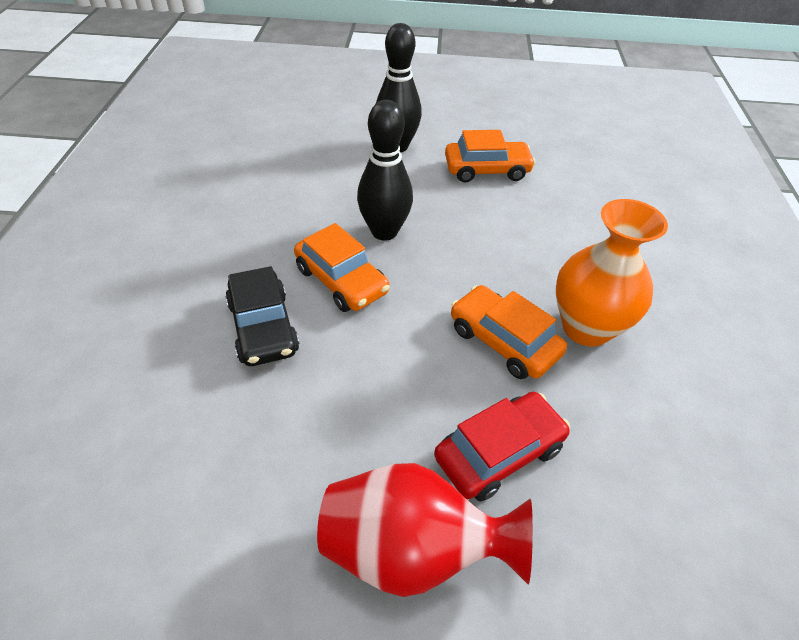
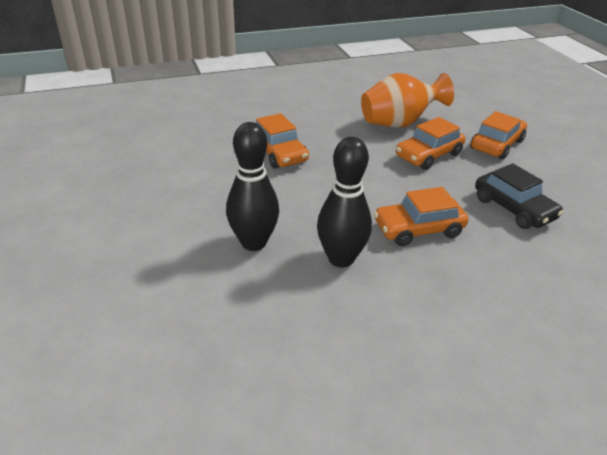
orange car: [294,223,390,312] [445,130,535,183] [451,285,567,379] = 3 -> [256,113,309,169] [374,187,468,246] [396,117,465,170] [470,111,527,159] = 4
red car: [434,392,570,501] = 1 -> none = 0
red vase: [317,463,533,597] = 1 -> none = 0

